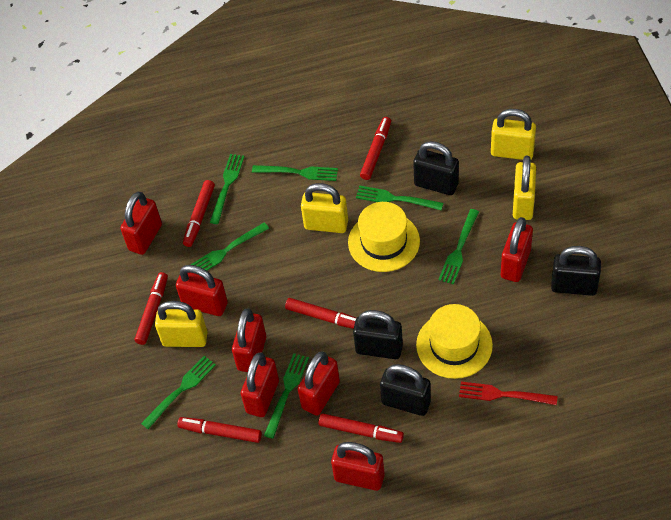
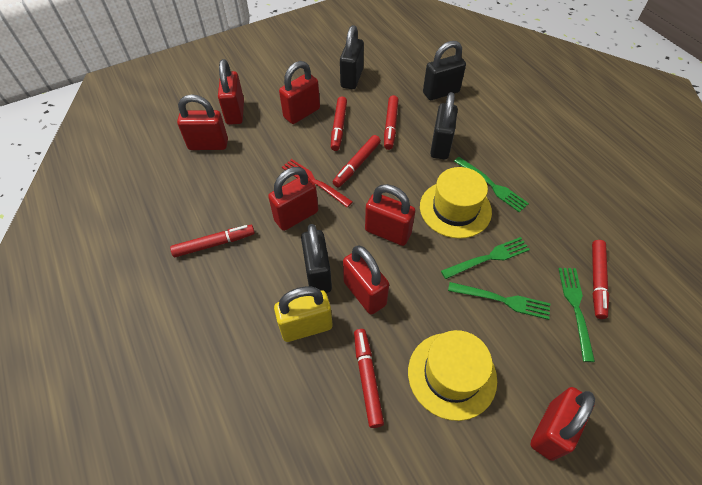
green fork: [141,356,216,429] [190,222,269,271] [210,154,244,224] [252,165,338,181] [264,353,309,439] [356,185,443,210] [438,209,479,285] = 7 -> [441,237,530,279] [448,282,550,320] [454,157,529,213] [558,268,595,362] = 4
yellow padlock: [155,301,207,347] [301,183,348,233] [491,109,536,160] [513,156,536,220] = 4 -> [274,286,332,342] = 1

